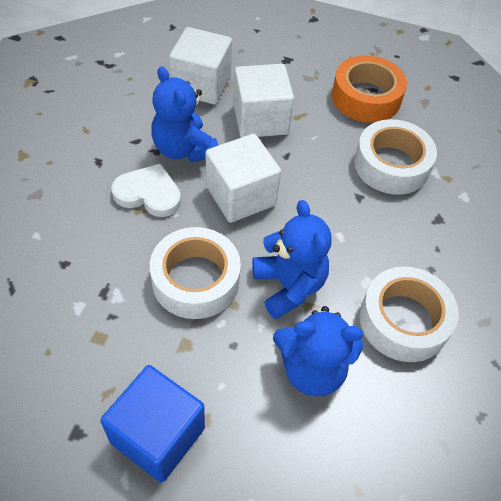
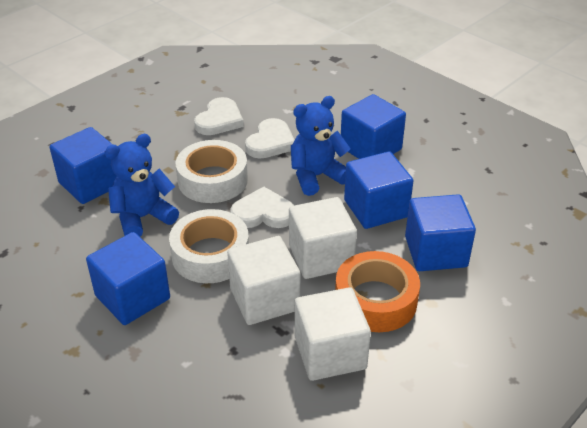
blue cube: [100,365,205,482] = 1 -> [49,127,117,204] [86,232,170,325] [341,94,406,159] [344,151,413,229] [405,194,476,271] = 5
blue teddy bear: [151,66,218,162] [252,200,332,319] [273,306,363,396] = 3 -> [105,134,179,237] [291,96,351,196] = 2
white heart: [111,163,181,217] = 1 -> [194,97,244,135] [230,187,294,228] [245,118,294,158] = 3
white tape: [150,227,241,319] [354,119,437,195] [359,267,459,362] = 3 -> [169,209,249,283] [176,140,248,203] = 2

